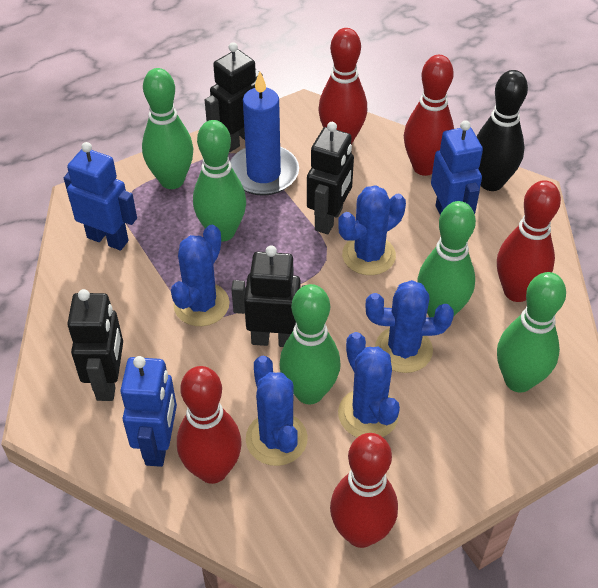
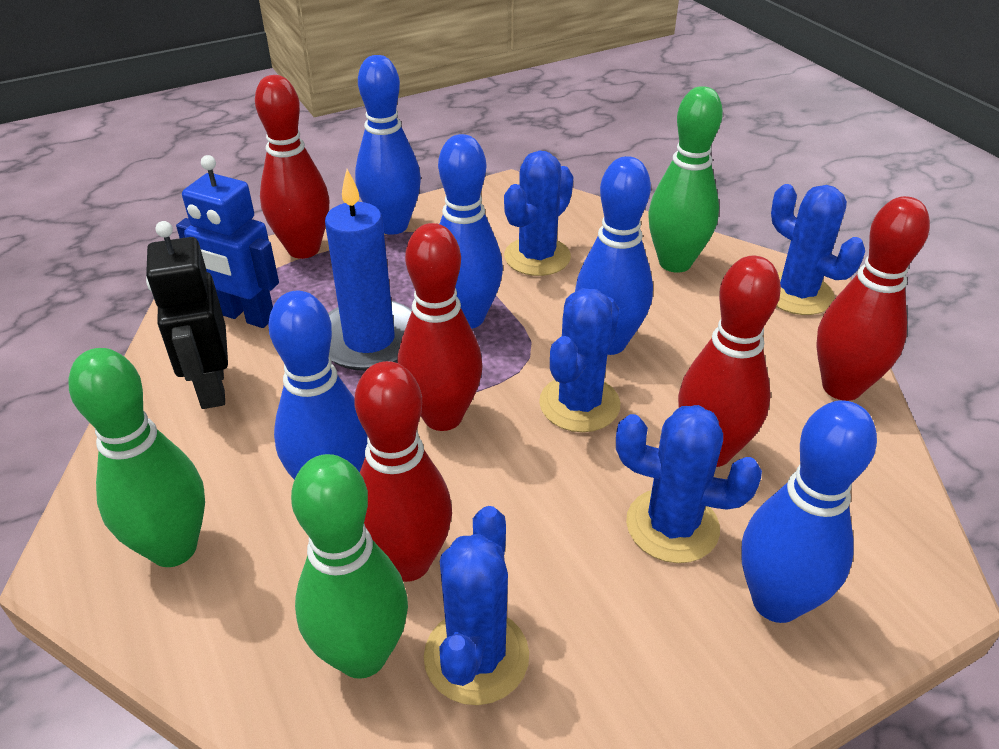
black bowling pin: [476,70,528,191] = 1 -> none = 0
black robot: [67,289,123,401] [205,42,263,152] [231,245,305,347] [307,122,354,234] = 4 -> [146,221,228,409] = 1
blue bowling pin: none = 0 -> [269,291,368,480] [355,55,421,235] [438,134,503,329] [575,156,653,355] [741,400,877,623] = 5
blue robot: [64,142,137,250] [120,356,177,467] [431,120,483,215] = 3 -> [176,155,279,328] = 1
green bowling pin: [142,68,193,189] [193,120,246,242] [279,284,341,404] [417,201,476,317] [497,272,566,393] = 5 -> [69,348,205,567] [291,454,408,679] [648,86,723,273] = 3

